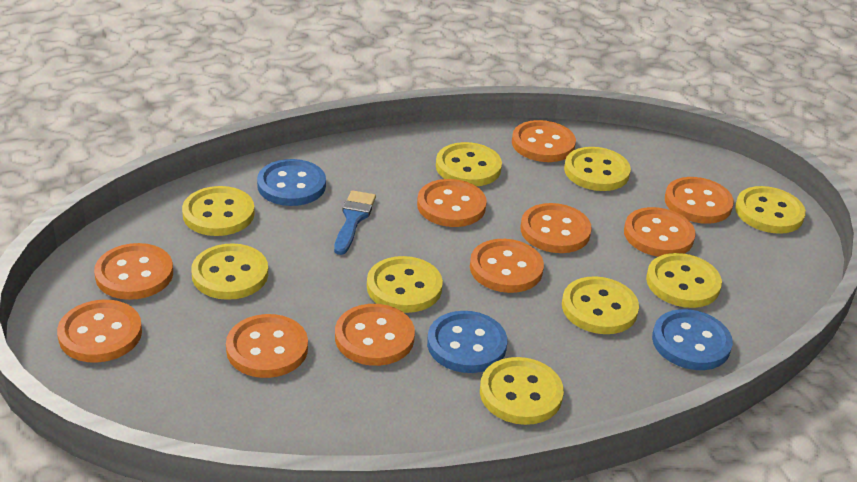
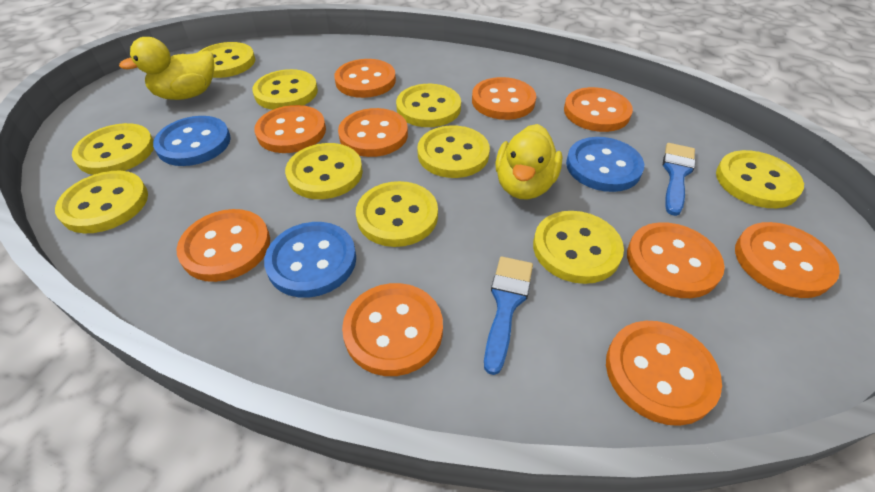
blue brush: [334,190,376,255] = 1 -> [484,256,533,375] [663,143,696,216] = 2
yellow button: [182,186,255,236] [191,243,268,300] [367,256,443,313] [436,142,502,186] [480,357,564,425] [562,276,639,334] [564,147,631,191] [646,253,722,308] [735,186,806,234] = 9 -> [55,171,148,233] [72,123,154,175] [197,42,255,78] [252,69,318,110] [285,143,363,199] [356,181,438,247] [396,84,461,127] [417,125,490,178] [533,211,624,284] [716,150,804,208] = 10
yellow duck: none = 0 -> [119,37,215,100] [495,124,563,200] = 2

